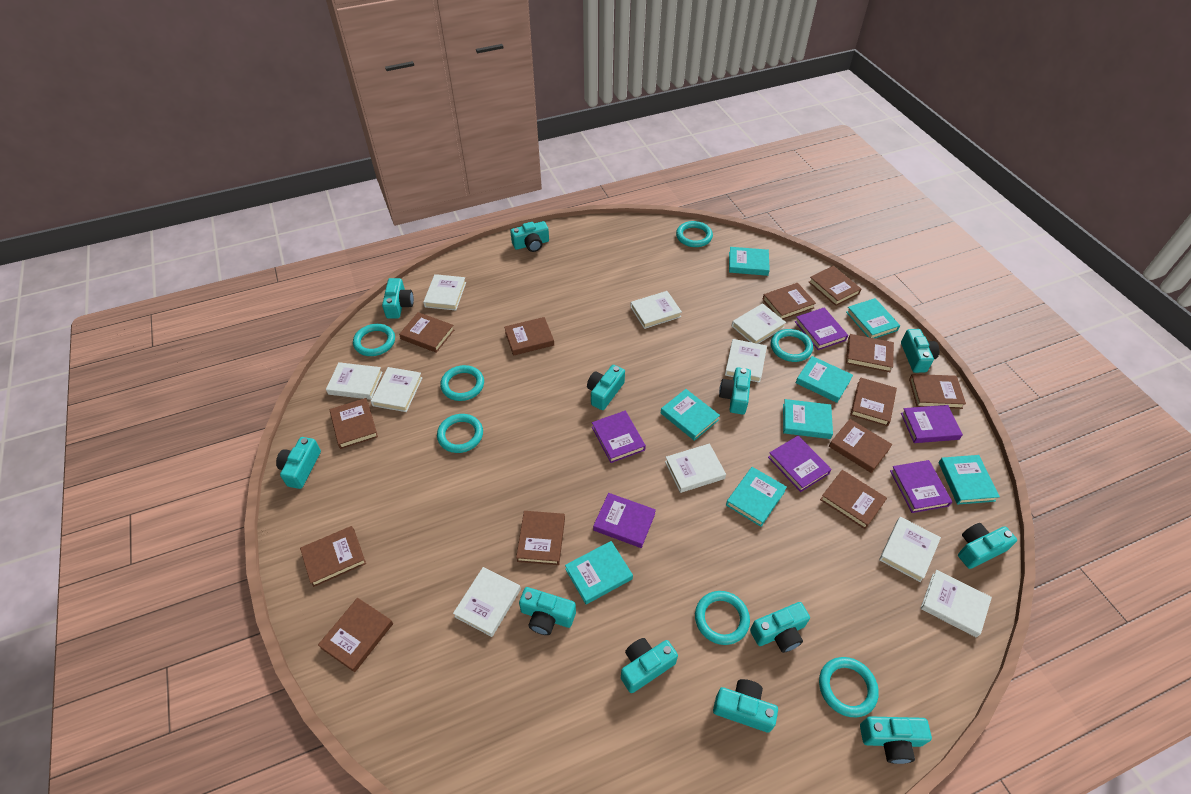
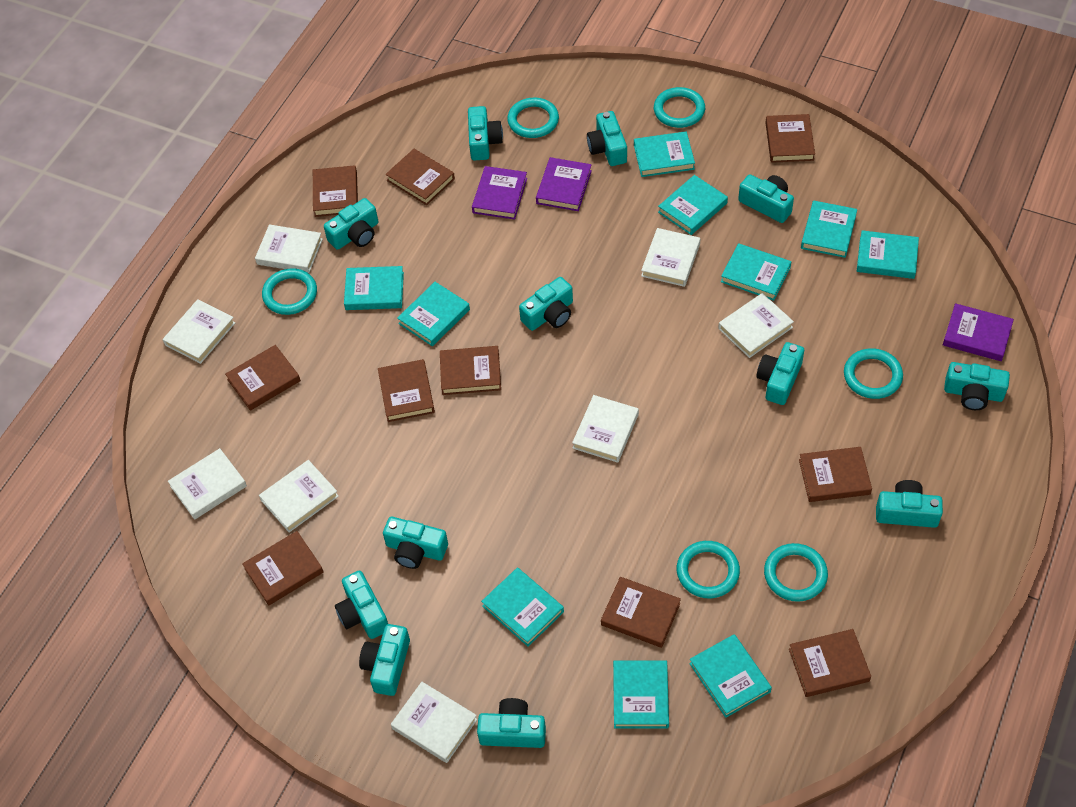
brown book: [300,526,366,587] [318,598,393,672] [330,398,378,449] [399,312,454,353] [504,317,554,356] [516,511,565,565] [762,283,816,319] [809,266,861,306] [820,470,887,529] [829,419,892,473] [846,334,894,372] [850,377,897,426] [909,374,966,409] = 13 -> [225,345,301,411] [242,531,324,606] [313,165,358,217] [378,359,435,422] [385,149,455,205] [440,346,501,395] [601,577,681,648] [766,114,815,163] [789,629,871,697] [799,447,872,502] = 10
purple book: [592,411,646,463] [593,493,656,548] [768,436,832,492] [795,308,848,350] [890,460,952,513] [901,405,963,443] = 6 -> [472,166,527,220] [536,157,592,211] [943,303,1014,361] = 3
turquoise book: [565,541,633,604] [661,389,720,441] [726,467,787,527] [729,247,770,276] [783,399,833,439] [796,356,853,403] [846,298,900,338] [939,455,1000,504] = 8 -> [344,266,404,310] [397,282,470,347] [481,567,564,647] [613,660,669,729] [634,131,695,177] [658,175,728,235] [689,634,772,718] [721,243,791,301] [801,200,857,258] [857,230,919,279] = 10
turquoise ring: [353,324,395,356] [437,414,483,453] [440,365,484,401] [676,221,713,247] [695,591,750,645] [771,329,813,362] [819,657,879,717] = 7 -> [262,268,317,315] [507,98,559,138] [654,87,705,128] [677,541,740,598] [764,543,828,602] [844,348,903,399] = 6
white book: [326,362,383,400] [371,367,423,412] [423,274,466,311] [453,567,521,637] [630,291,682,329] [665,443,726,493] [725,339,767,383] [732,303,786,344] [879,517,941,582] [920,570,992,638] = 10 -> [162,299,235,364] [168,448,247,520] [255,224,323,273] [259,460,339,533] [391,682,478,763] [572,395,639,463] [641,228,700,287] [718,293,794,358] = 8

